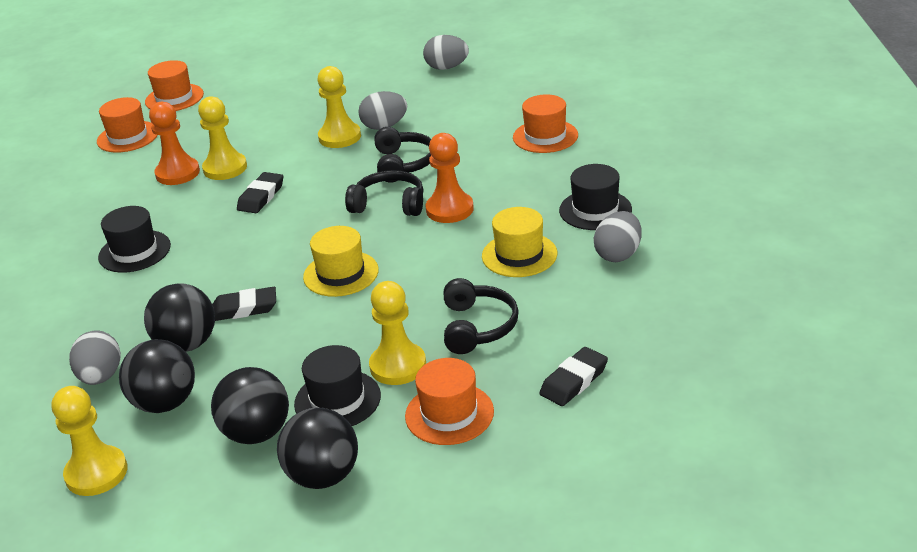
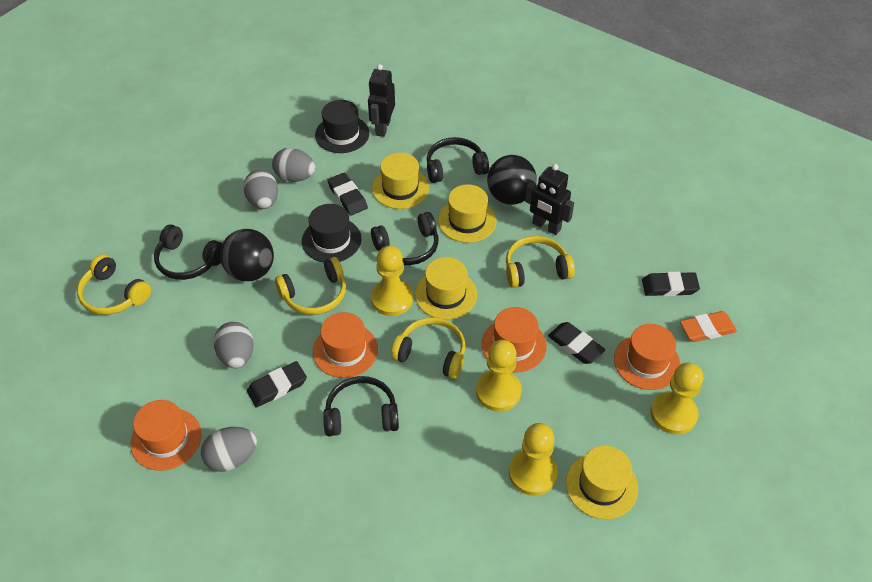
black ball: [119,339,195,413] [144,283,215,352] [211,367,289,444] [277,408,358,489] = 4 -> [220,229,274,281] [487,155,537,205] = 2
black eraser: [212,287,276,321] [237,172,283,213] [539,347,608,406] = 3 -> [247,361,307,408] [327,173,368,216] [548,322,605,364] [642,272,700,296] = 4
black hat: [98,206,171,273] [294,345,381,426] [559,164,632,230] = 3 -> [302,204,362,263] [315,100,369,153] = 2
black headphones: [345,170,424,216] [374,127,431,182] [444,278,519,354] = 3 -> [154,225,223,280] [323,376,399,436] [371,212,438,265] [427,137,489,183] = 4
black robot: none = 0 -> [368,64,395,137] [525,164,574,235] = 2
orange eraser: none = 0 -> [680,311,737,342] = 1
orange pawn: [149,102,200,185] [426,133,474,223] = 2 -> none = 0
yellow hat: [303,226,379,297] [482,207,557,277] = 2 -> [372,153,429,209] [415,257,477,320] [438,184,497,243] [566,446,638,519] = 4
yellow headphones: none = 0 -> [77,254,151,315] [275,257,346,315] [391,317,466,379] [506,236,575,288] = 4

